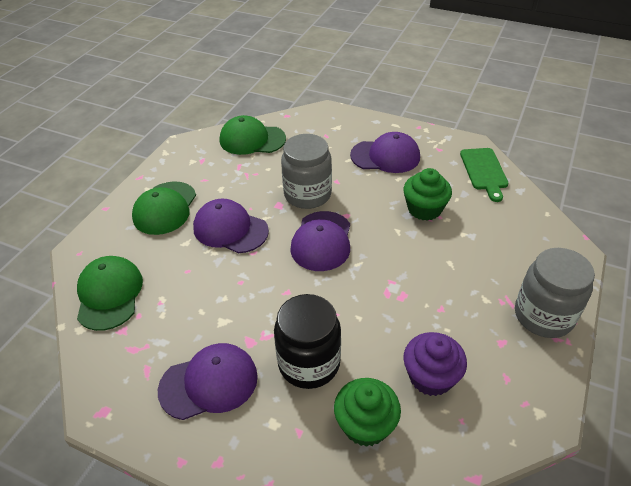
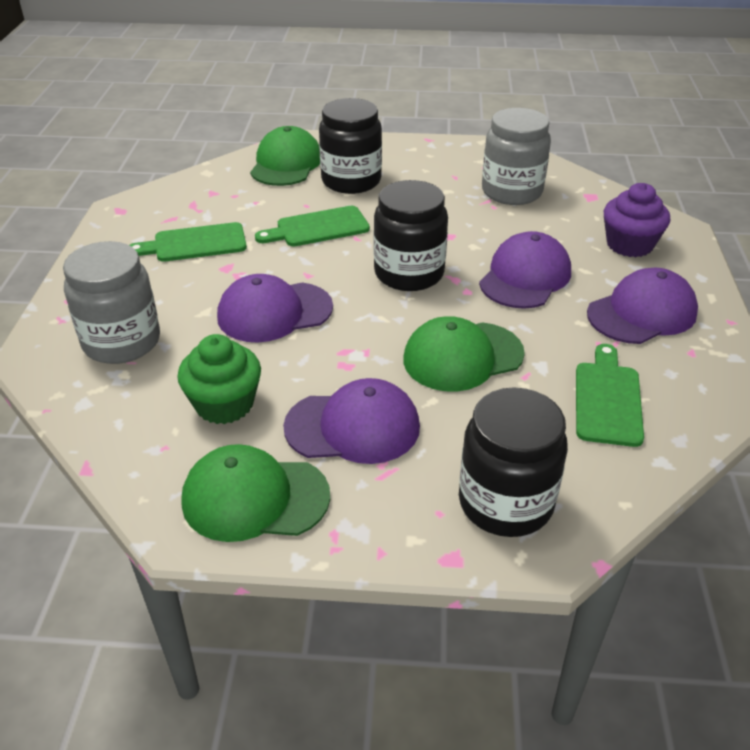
black jar: [274,294,341,389] = 1 -> [319,98,382,194] [374,180,448,291] [459,387,568,537] = 3
green cupcake: [334,378,401,447] [404,168,452,221] = 2 -> [177,334,261,424] = 1
green cutting board: [460,148,509,202] = 1 -> [129,222,247,262] [255,206,370,247] [576,344,644,447] = 3

